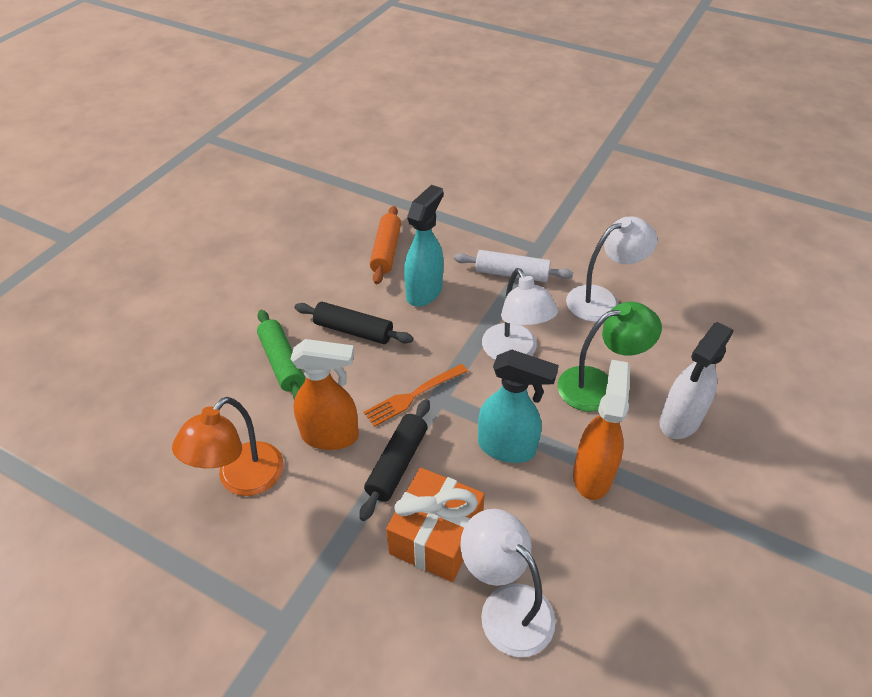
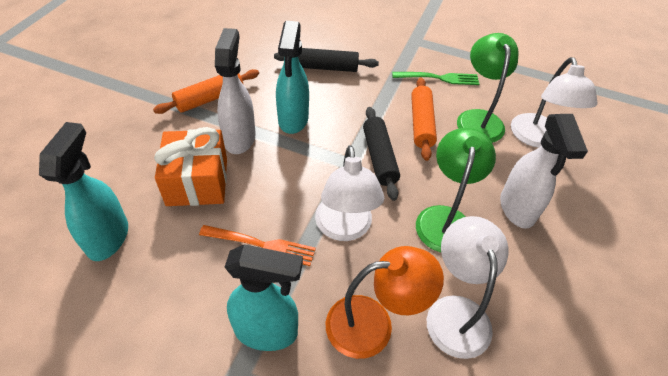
green fork: none = 0 -> [392,72,479,85] = 1
green lamp: [558,302,662,412] = 1 -> [416,128,496,253] [457,33,518,143] = 2
green rolling pin: [257,310,305,400] = 1 -> none = 0
orange rolling pin: [370,206,401,284] = 1 -> [153,69,259,114] [411,78,437,161] = 2
orange spray bottle: [291,339,359,450] [573,360,630,500] = 2 -> none = 0
turquoise spray bottle: [404,185,443,307] [478,349,559,463] = 2 -> [39,122,128,261] [225,244,303,351] [276,21,309,134] = 3
white rolling pin: [454,250,573,282] = 1 -> none = 0
white spray bottle: [660,322,734,439] = 1 -> [215,28,256,154] [500,114,588,229] = 2

